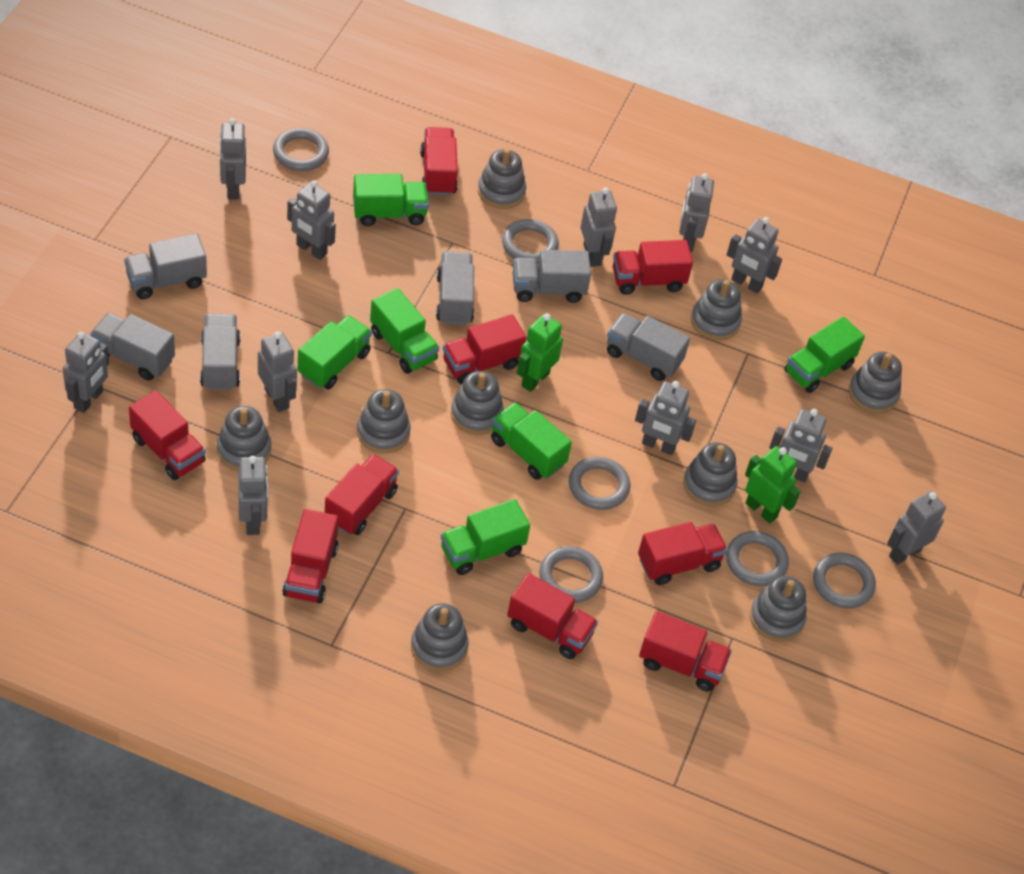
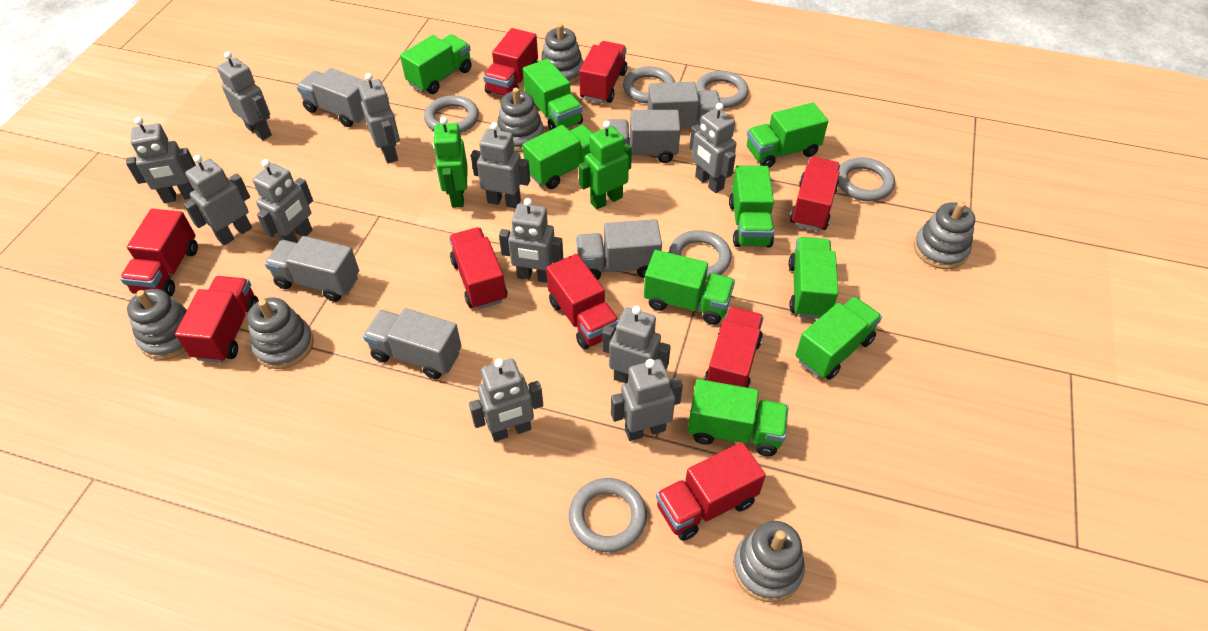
green truck: [298,315,372,390] [353,174,429,226] [370,288,439,374] [441,499,530,575] [491,402,572,480] [784,316,865,393] = 6 -> [400,34,472,94] [523,59,583,130] [523,125,593,189] [644,250,735,325] [688,379,789,456] [729,165,774,247] [747,102,828,168] [789,237,838,319] [795,296,882,380] = 9
grey stacking toy: [217,406,271,471] [357,389,411,454] [411,603,469,671] [451,371,504,435] [478,149,526,209] [683,442,737,506] [691,279,742,341] [750,576,807,642] [849,352,902,413] = 9 -> [127,289,187,360] [247,298,314,369] [497,88,544,152] [541,24,584,84] [733,521,805,602] [914,201,975,269] = 6

